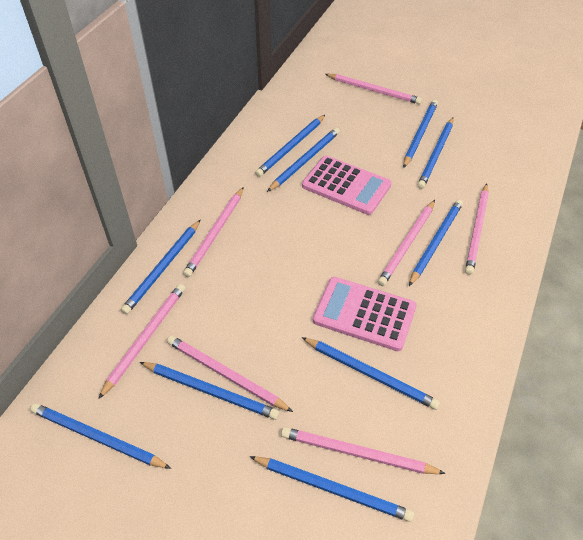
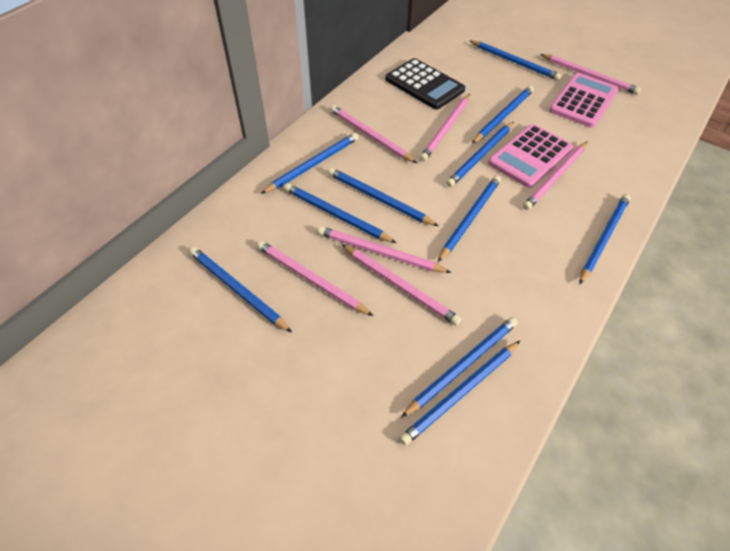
black calculator: none = 0 -> [385,58,465,110] = 1
blue pencil: [30,403,171,469] [121,219,201,314] [140,362,279,420] [250,456,414,522] [255,115,325,177] [267,128,340,192] [301,337,440,410] [403,100,438,168] [409,199,463,286] [417,117,453,189] = 10 -> [189,247,292,333] [261,133,359,194] [284,183,396,243] [328,168,438,226] [399,341,520,446] [401,317,518,418] [438,175,501,262] [446,122,514,187] [469,40,562,81] [472,86,534,144] [579,194,631,285] = 11

